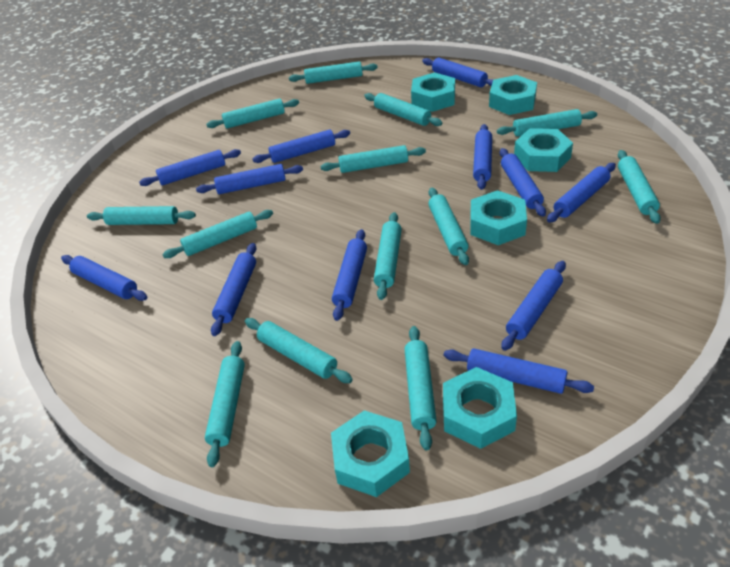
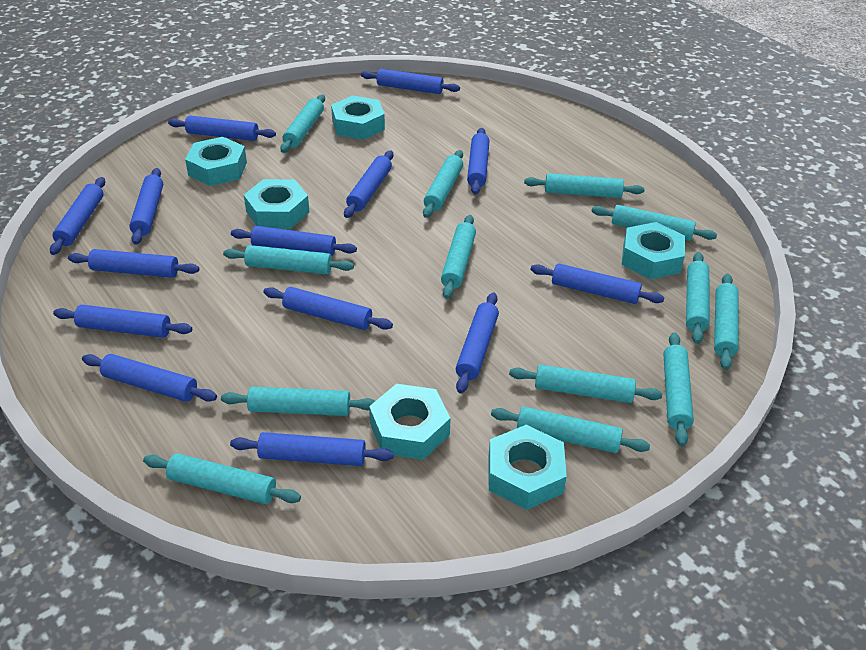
blue rolling pin: [61,255,147,301] [139,149,241,186] [196,164,303,194] [211,243,257,336] [253,130,350,163] [332,229,367,321] [422,58,494,87] [443,348,594,394] [473,124,492,190] [500,148,546,217] [501,261,566,351] [547,163,616,223] = 12 -> [50,177,105,255] [53,305,192,338] [68,249,199,278] [82,354,217,402] [129,168,163,245] [168,116,276,141] [230,432,394,466] [231,226,357,256] [263,287,393,330] [344,151,393,218] [361,69,460,94] [455,292,499,393] [467,128,489,195] [530,263,665,304] = 14

